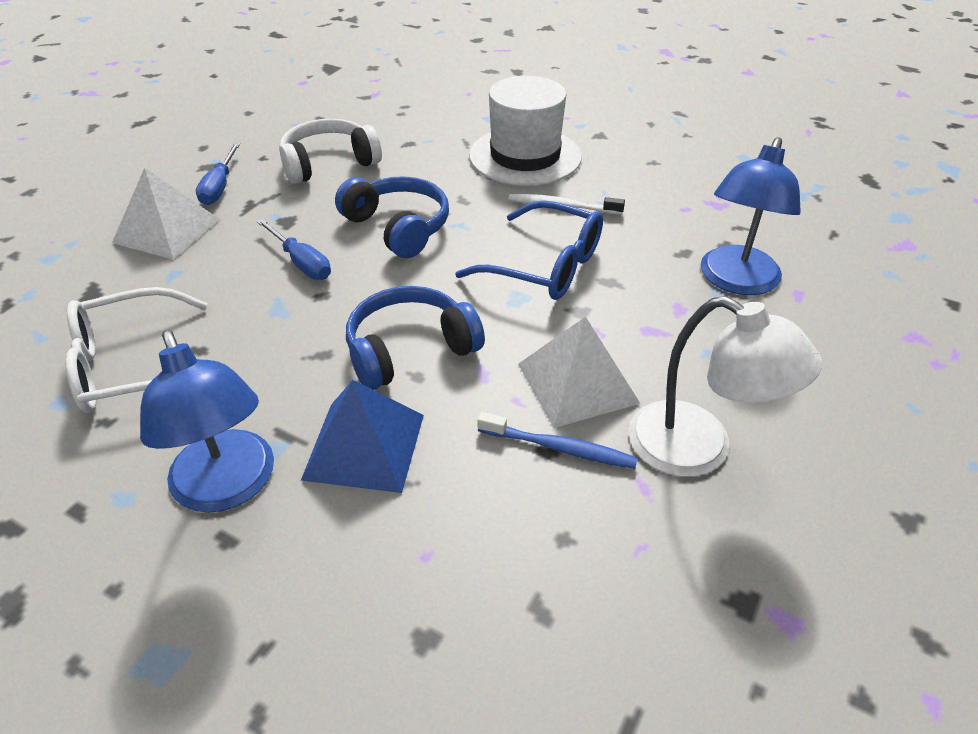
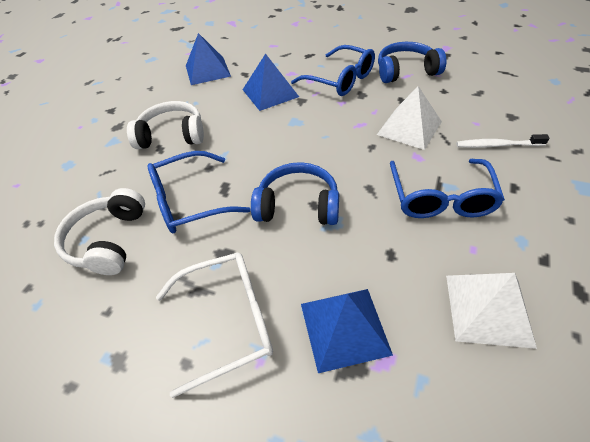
blue glasses: [455,200,603,300] = 1 -> [148,151,251,233] [291,45,375,96] [390,159,505,218] = 3
blue lamp: [140,330,274,513] [701,137,801,295] = 2 -> none = 0
blue pyramid: [301,380,424,493] = 1 -> [186,33,231,85] [243,53,299,111] [301,289,393,373] = 3
blue screwdriver: [196,143,240,205] [256,218,331,280] = 2 -> none = 0
blue toothbrush: [477,412,638,469] = 1 -> none = 0
white hat: [469,76,582,186] = 1 -> none = 0
white headphones: [279,119,382,184] = 1 -> [54,188,145,275] [127,101,204,149] = 2
white lamp: [628,296,822,477] = 1 -> none = 0

